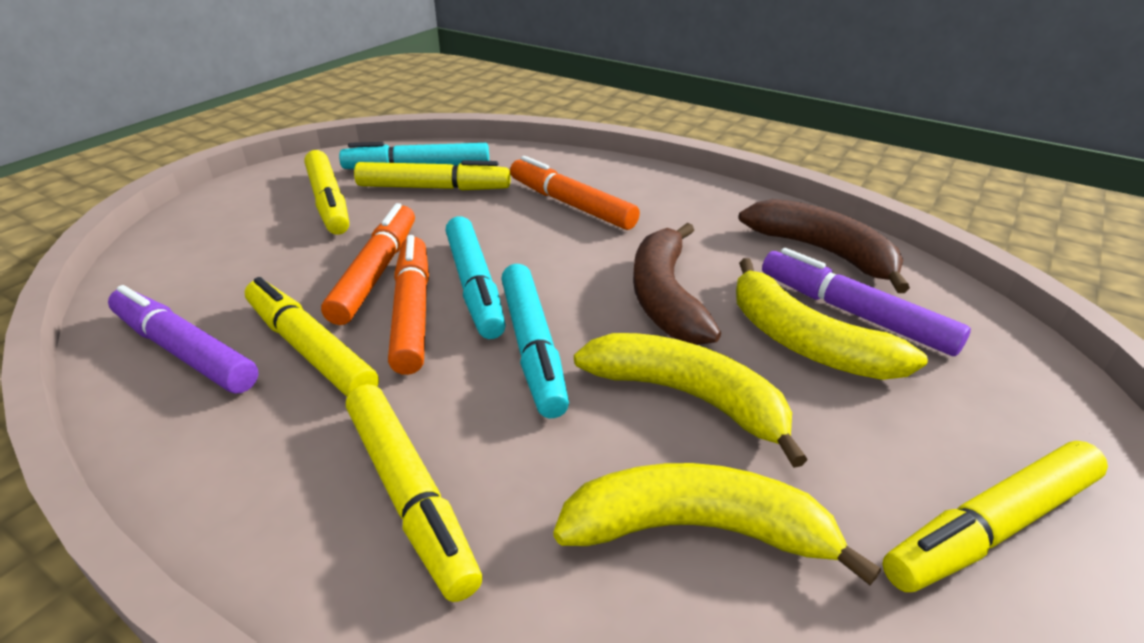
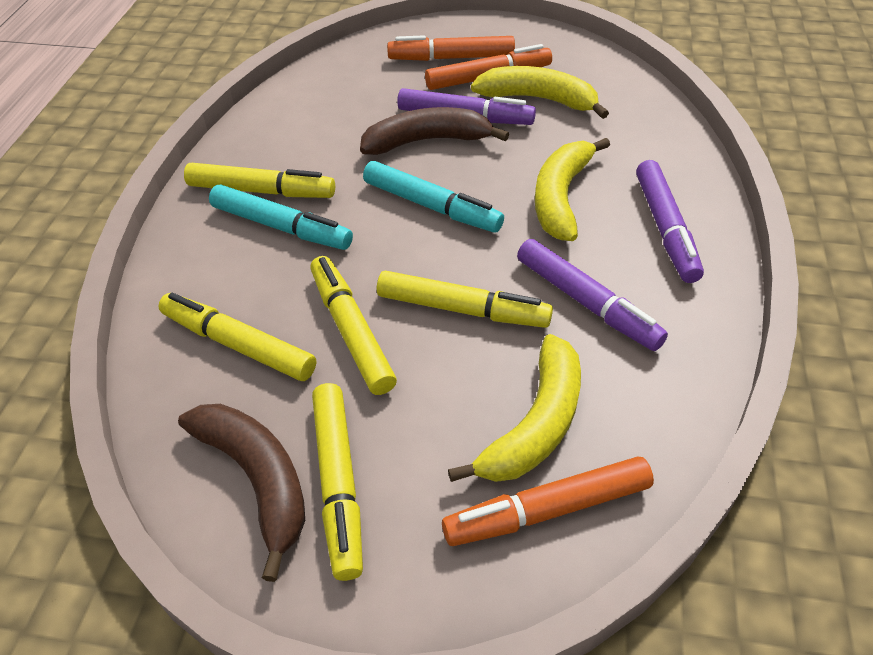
purple marker: [108,285,258,393] [762,248,971,356] = 2 -> [397,88,536,125] [517,239,668,351] [636,160,704,283] = 3
turquoise marker: [339,142,489,169] [445,216,506,339] [501,264,569,418] = 3 -> [209,185,353,250] [363,161,504,233] = 2

